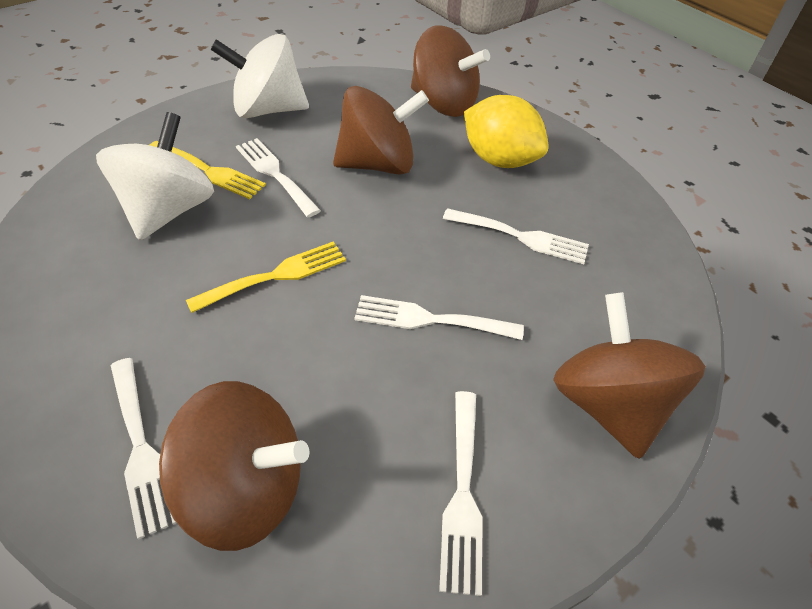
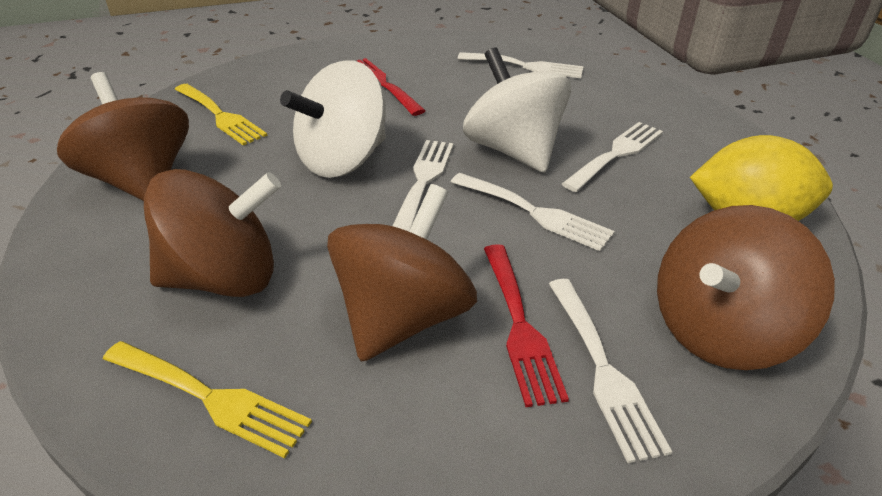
red fork: none = 0 -> [357,58,426,116] [484,244,569,407] = 2

